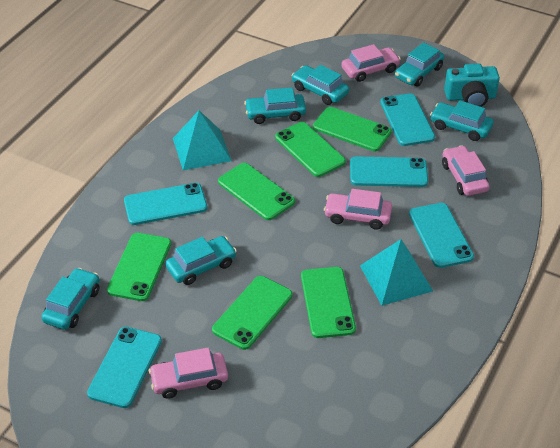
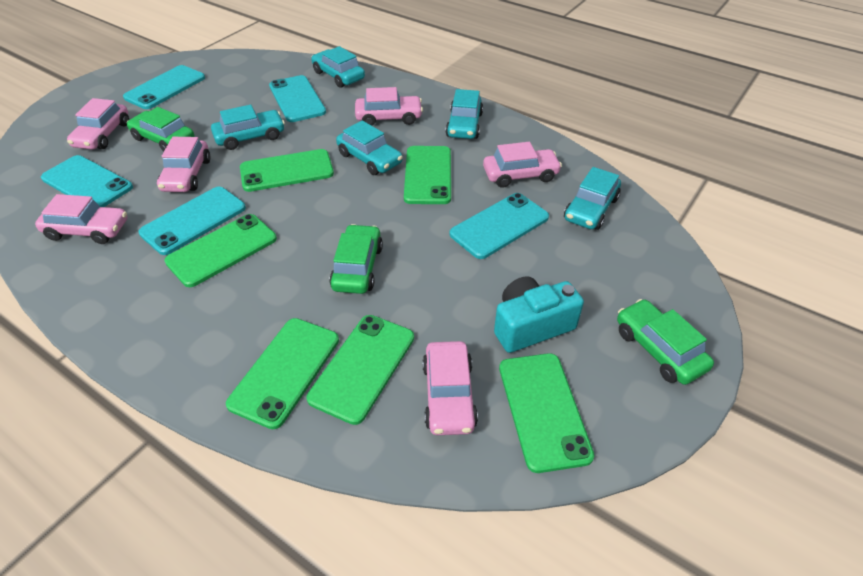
green car: none = 0 -> [127,107,194,151] [329,224,383,294] [617,299,714,385] = 3
pink car: [149,348,228,399] [324,189,392,230] [342,44,401,82] [442,145,490,196] = 4 -> [35,194,127,244] [67,98,129,150] [157,137,210,192] [355,87,423,126] [422,341,478,435] [483,142,562,188] = 6
turquoise car: [41,268,100,330] [165,236,237,285] [244,88,306,124] [291,65,349,105] [395,42,444,87] [430,100,494,141] = 6 -> [211,104,285,150] [311,46,365,88] [336,120,403,175] [445,89,483,139] [564,167,621,230] = 5
turquoise pyramid: [173,110,232,170] [360,239,433,306] = 2 -> none = 0

